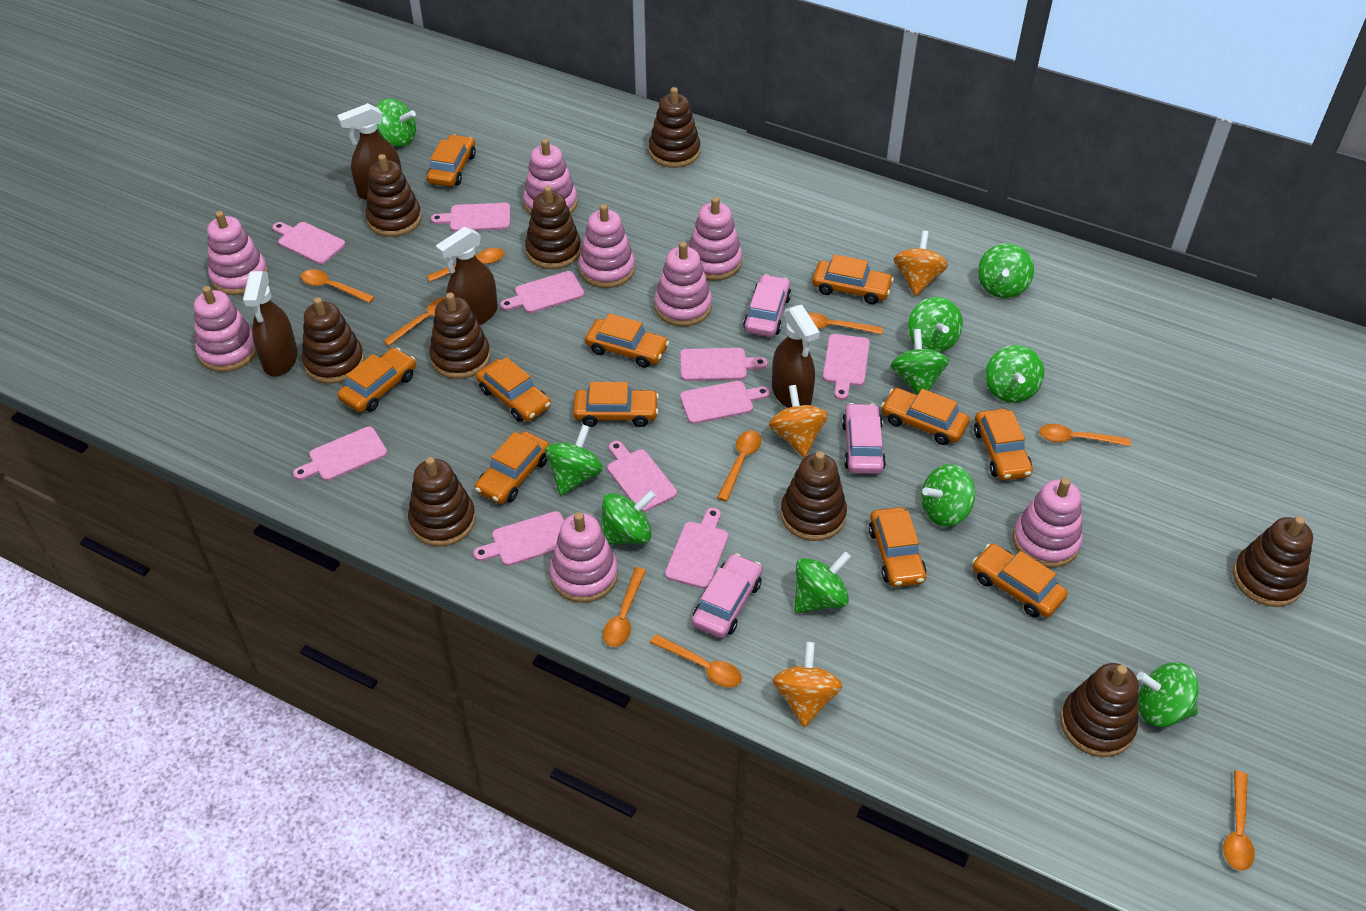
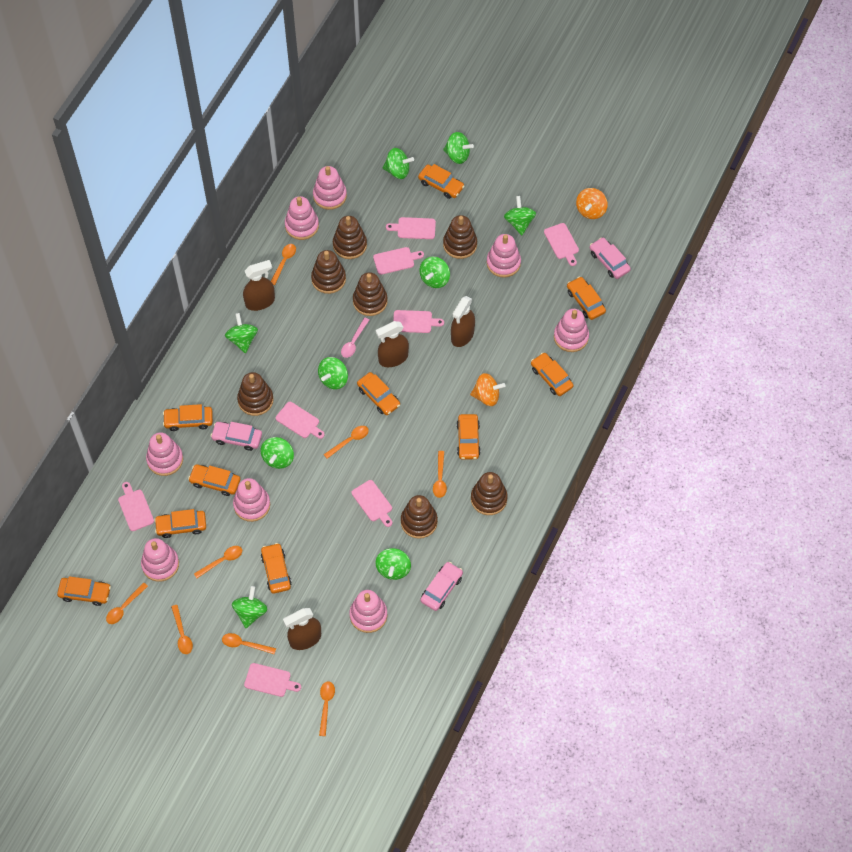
brown stacking toy: [302,297,364,384] [365,154,422,237] [408,457,476,547] [429,293,490,379] [525,186,581,269] [649,87,700,168] [780,451,847,541] [1060,663,1138,757] [1233,516,1313,607] = 9 -> [237,372,274,416] [311,250,346,294] [333,216,367,259] [353,272,388,316] [401,495,438,539] [443,215,477,259] [471,472,508,515] = 7
green spinning top: [377,98,416,146] [545,425,603,496] [601,490,656,545] [794,551,851,614] [890,329,949,395] [908,297,963,352] [921,464,975,527] [978,243,1034,298] [985,345,1044,403] [1137,662,1199,727] = 10 -> [225,313,258,353] [232,586,268,628] [261,437,294,469] [318,357,348,389] [376,548,411,580] [382,148,414,179] [420,257,450,288] [443,132,474,164] [504,196,536,235] = 9
orange car: [337,348,416,412] [427,134,476,187] [475,431,549,504] [476,357,551,422] [573,382,659,427] [585,313,669,368] [812,254,894,304] [869,507,926,587] [881,388,970,445] [972,543,1068,618] [974,409,1033,481] = 11 -> [57,576,111,606] [154,509,206,538] [163,404,213,431] [188,464,240,496] [261,543,292,594] [357,372,400,415] [418,164,464,199] [457,414,481,459] [531,352,573,396] [567,277,606,320] = 10
orange spinning top: [769,385,828,457] [773,642,843,728] [894,231,948,296] = 3 -> [470,373,506,406] [576,188,608,219] = 2
orange spoon: [301,269,375,303] [383,297,446,346] [427,248,505,282] [603,567,646,647] [650,634,742,688] [717,430,761,501] [808,313,883,334] [1039,424,1131,446] [1223,771,1255,871] = 9 -> [106,582,148,624] [171,605,193,654] [194,546,242,578] [222,633,276,654] [271,244,296,285] [319,681,335,736] [323,426,369,459] [433,451,447,498] = 8
pink cutting board: [272,222,346,264] [293,427,387,481] [431,203,510,232] [473,511,564,566] [500,271,584,313] [607,441,677,512] [665,508,728,589] [680,348,768,381] [680,381,770,424] [823,334,870,400] = 10 -> [118,482,154,531] [244,663,301,697] [276,402,325,439] [352,480,392,527] [373,247,424,275] [386,217,436,239] [393,310,444,333] [544,223,579,266] = 8
pink spoon: none = 0 -> [341,318,369,358] = 1

